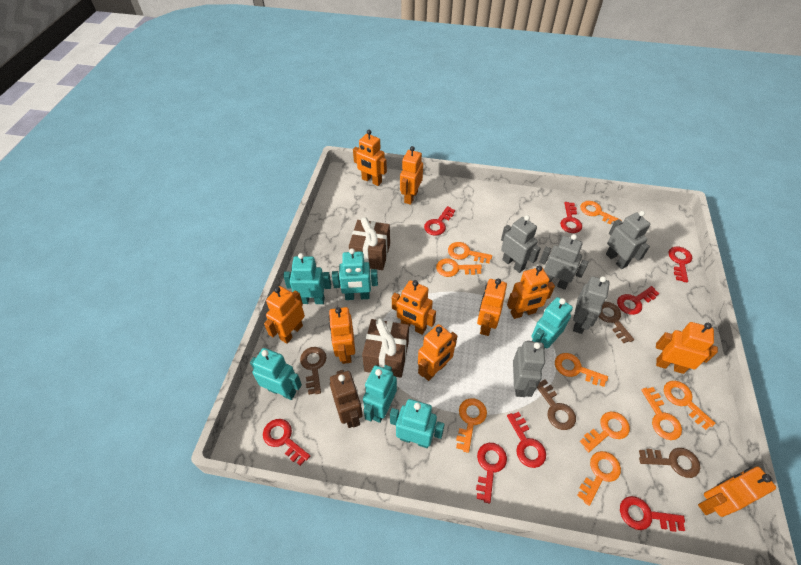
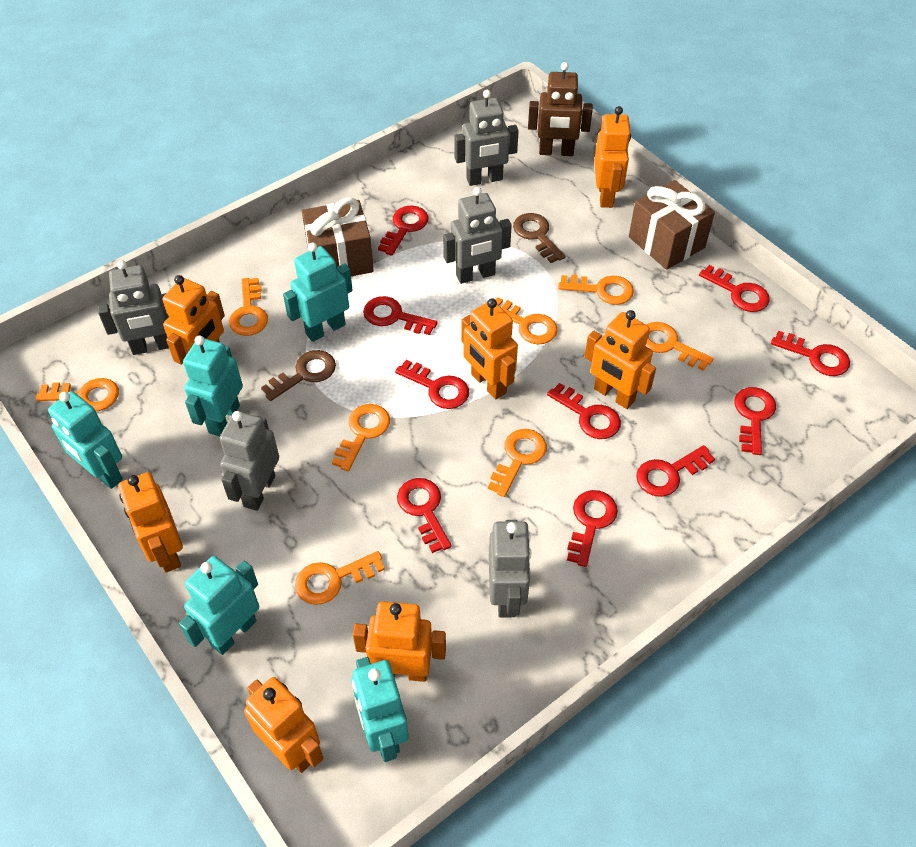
brown key: [300,347,326,395] [537,380,576,430] [599,302,634,343] [639,448,700,478] = 4 -> [261,350,336,401] [513,213,565,263] = 2
orange key: [436,258,482,277] [448,242,492,263] [456,398,487,453] [555,353,608,387] [577,451,621,506] [580,201,622,225] [580,412,630,452] [641,387,682,440] [664,381,715,430] = 9 -> [36,378,119,411] [229,278,268,336] [295,551,385,605] [332,404,390,471] [488,429,547,497] [496,297,558,344] [558,275,634,305] [645,322,713,371] = 8
orange robot: [264,286,305,344] [328,307,355,364] [353,130,387,186] [392,280,436,335] [400,146,423,205] [418,324,457,381] [477,279,507,336] [507,266,555,319] [656,322,718,374] [698,467,776,517] = 10 -> [118,472,183,573] [163,275,225,365] [244,677,324,773] [353,601,446,682] [461,299,518,399] [585,310,656,409] [594,106,631,208] = 7
red key: [263,419,310,466] [424,206,455,235] [476,443,507,503] [507,412,546,468] [560,202,582,233] [617,286,660,315] [620,496,685,532] [668,247,692,282] = 8 -> [363,296,438,335] [378,205,428,256] [395,360,469,409] [397,478,451,553] [547,383,621,439] [567,490,618,567] [636,445,715,497] [699,265,770,312] [734,387,776,455] [771,331,850,376] = 10
turquoise robot: [250,348,302,400] [283,253,331,304] [332,248,378,300] [363,365,397,423] [390,399,445,448] [532,297,573,349] = 6 -> [48,391,123,489] [179,556,259,655] [183,335,243,436] [283,242,353,342] [351,657,409,762] = 5

